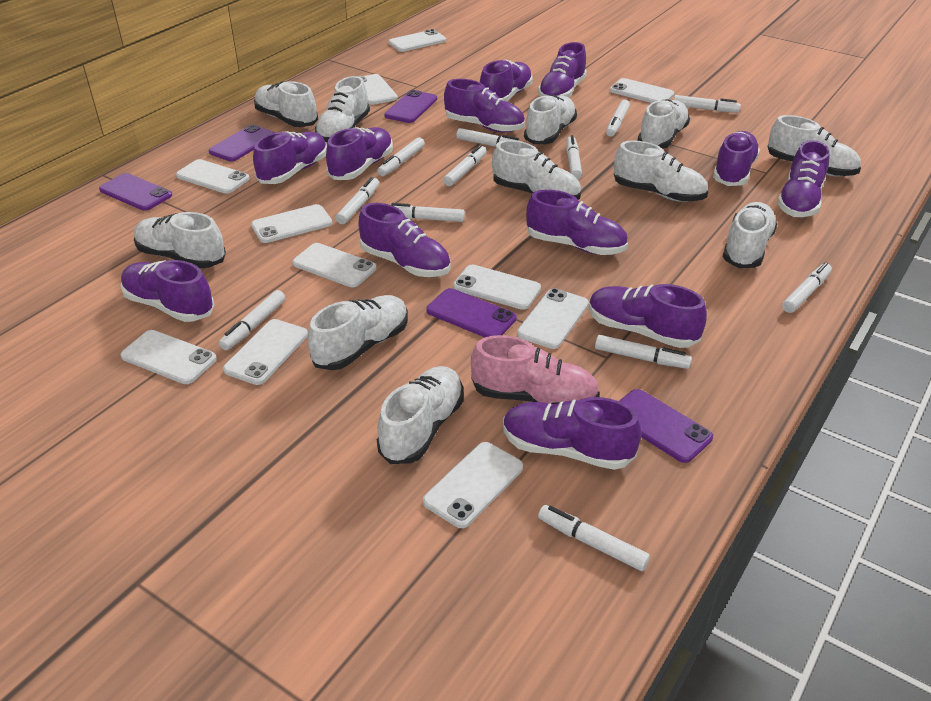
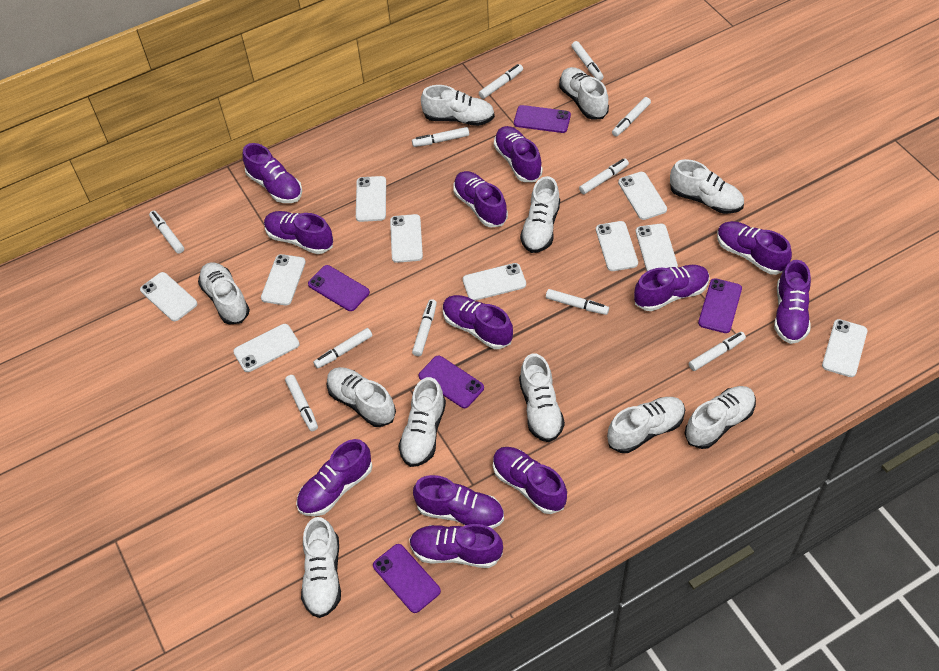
pink shoe: [471,335,600,404] = 1 -> none = 0
white marker: [219,290,285,350] [336,177,379,224] [377,137,425,176] [391,203,465,222] [443,145,487,186] [456,128,522,147] [538,505,650,571] [566,135,582,179] [595,335,692,369] [606,100,630,137] [674,95,741,113] [782,262,832,313] = 12 -> [149,211,184,254] [285,375,318,431] [313,328,372,369] [412,127,469,147] [412,299,437,356] [479,64,523,99] [546,289,609,315] [571,41,603,81] [579,158,629,194] [612,97,651,136] [689,332,746,371] = 11
white phone: [120,330,217,384] [176,159,250,194] [223,319,308,385] [251,204,332,243] [292,243,376,287] [358,74,398,105] [389,29,446,52] [423,442,523,528] [453,265,541,310] [517,288,589,349] [610,78,675,103] = 11 -> [140,272,197,321] [233,324,299,372] [261,254,306,305] [356,176,386,222] [390,214,423,263] [463,263,526,301] [596,221,638,271] [618,172,667,220] [636,224,678,271] [822,319,867,377] = 10

